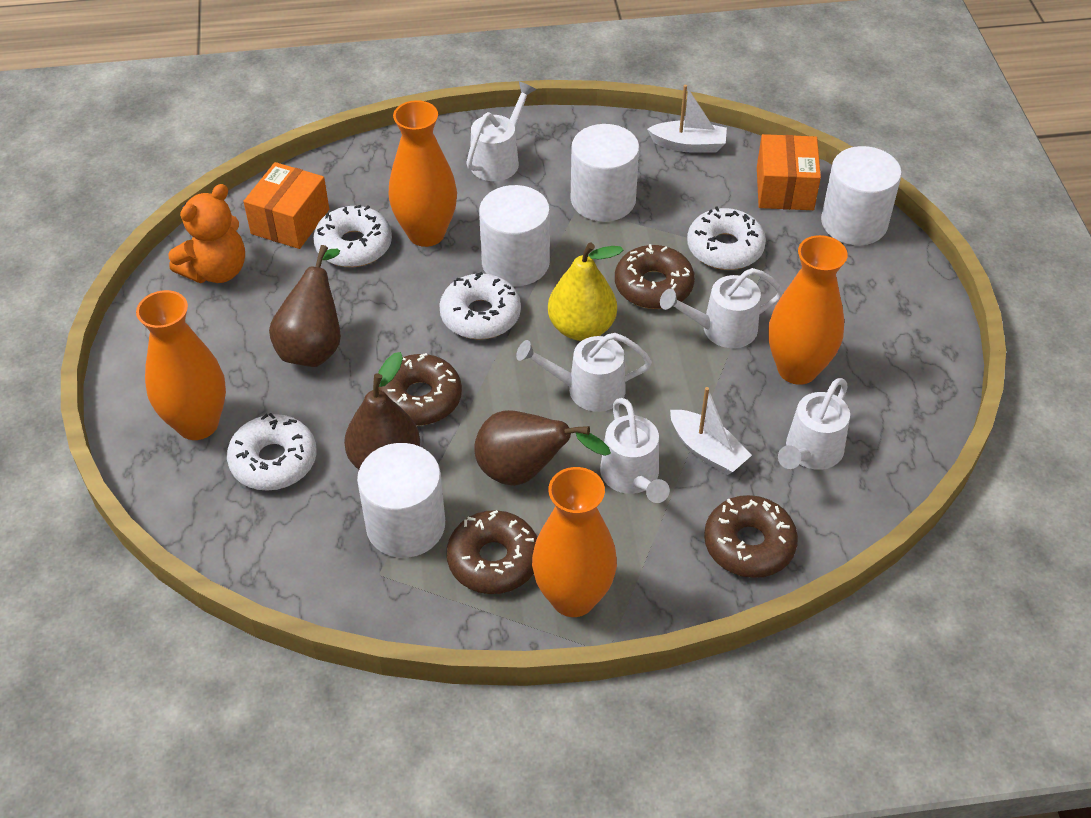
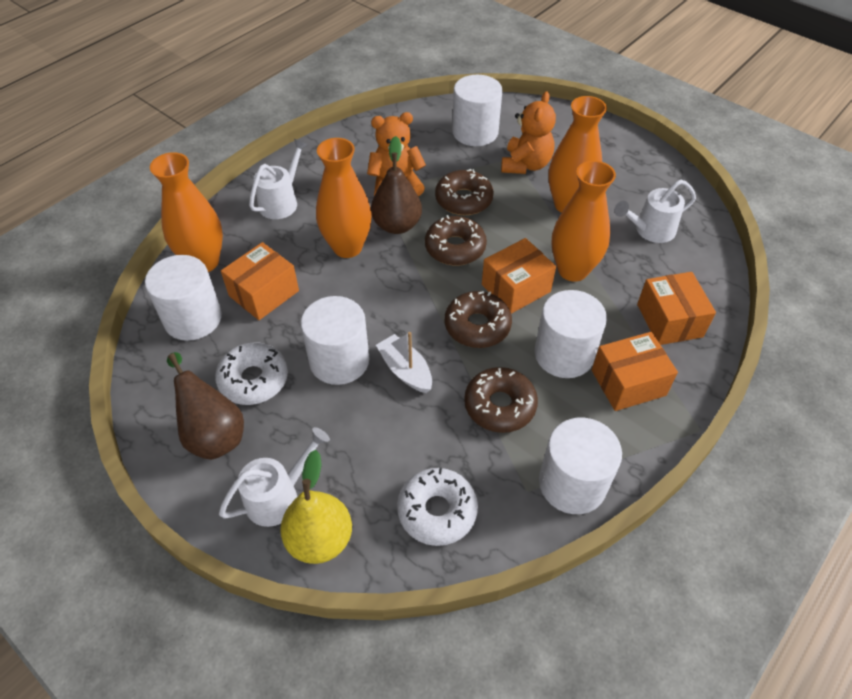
brown pear: [269,245,341,367] [344,352,420,470] [474,410,611,486] = 3 -> [167,352,244,460] [371,136,422,234] = 2
orange box: [243,162,329,249] [757,134,821,210] = 2 -> [221,242,299,320] [482,238,556,314] [592,332,678,411] [637,272,716,345] = 4
orange teddy bear: [168,184,245,283] = 1 -> [367,112,426,196] [501,91,556,174] = 2
white boat: [647,85,727,153] [670,387,752,475] = 2 -> [376,332,432,393] = 1
white cylinder: [357,443,445,558] [479,185,550,286] [571,124,640,222] [821,146,902,245] = 4 -> [145,255,222,341] [301,296,370,385] [452,75,503,146] [535,290,607,378] [539,418,622,514] = 5
white donut: [227,413,317,491] [313,205,392,267] [439,272,521,339] [687,206,766,270] = 4 -> [215,342,288,405] [397,468,478,546] = 2
white watering can: [466,82,536,181] [516,333,652,412] [600,398,670,503] [660,268,783,348] [778,378,850,470] = 5 -> [219,427,330,527] [249,139,308,219] [614,180,696,243] = 3

